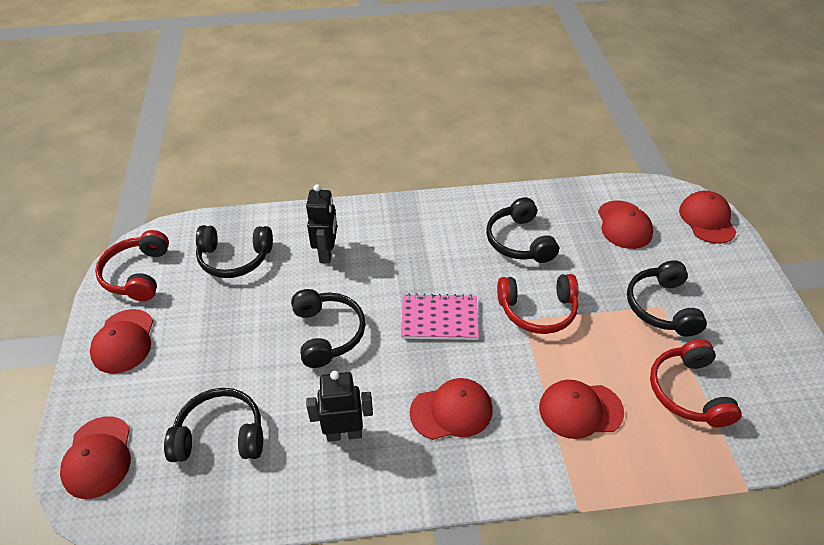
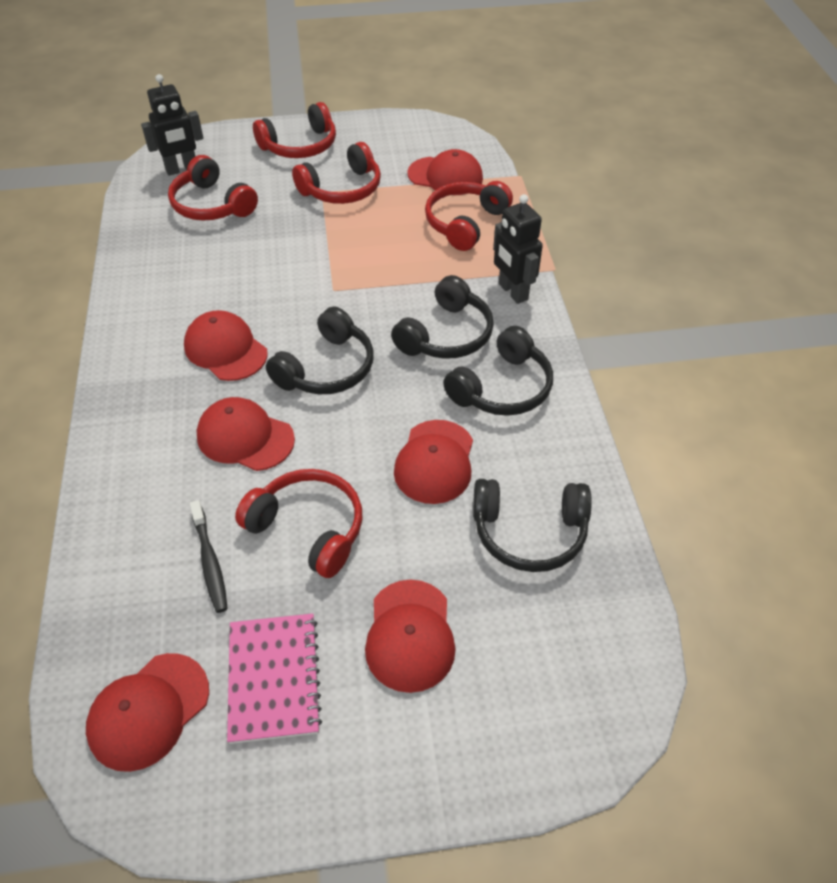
black headphones: [164,388,263,462] [196,225,273,278] [291,289,365,368] [486,197,559,263] [627,260,707,337] = 5 -> [266,306,373,394] [391,275,494,359] [443,326,553,416] [473,479,592,572] = 4
black toothbrush: none = 0 -> [190,500,228,613] = 1
red headphones: [95,230,169,301] [497,274,579,334] [650,339,742,427] = 3 -> [168,155,258,221] [235,469,362,578] [253,102,336,158] [292,142,381,204] [425,181,513,251] = 5

